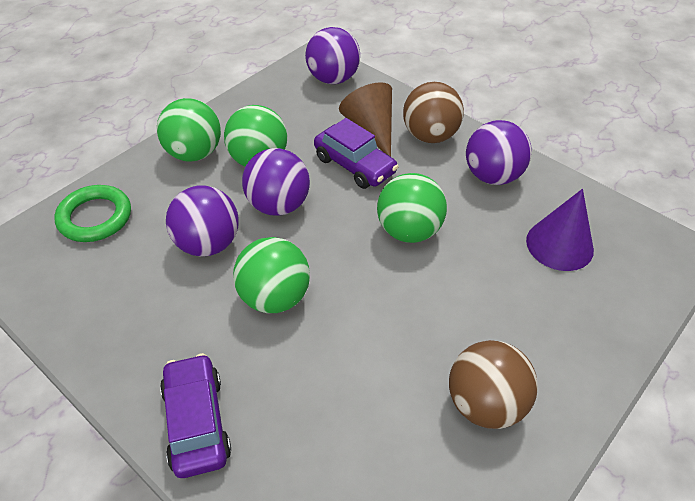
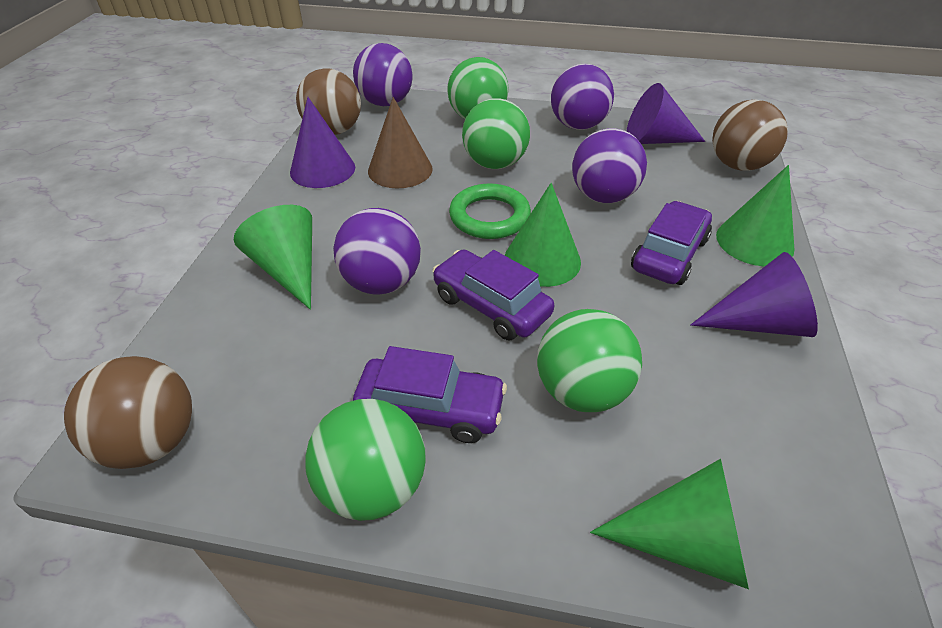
brown ball: [403,82,464,143] [449,340,538,429] = 2 -> [64,356,192,469] [296,68,361,135] [712,99,788,171] = 3
green cone: none = 0 -> [234,205,312,310] [505,183,581,287] [590,459,749,589] [716,165,794,266] = 4
purple car: [160,353,231,478] [314,118,398,189] = 2 -> [353,346,507,443] [432,249,555,340] [631,201,712,285] = 3
purple cone: [526,189,594,271] = 1 -> [290,97,355,188] [627,83,705,144] [690,252,818,337] = 3

